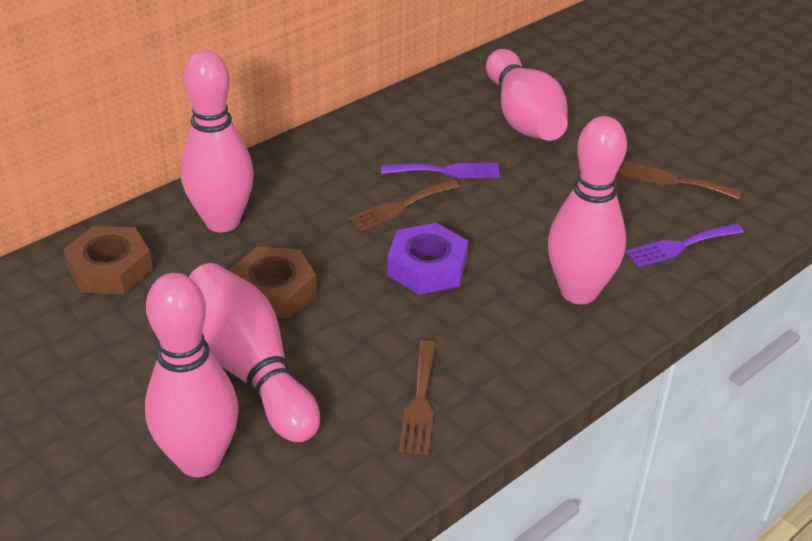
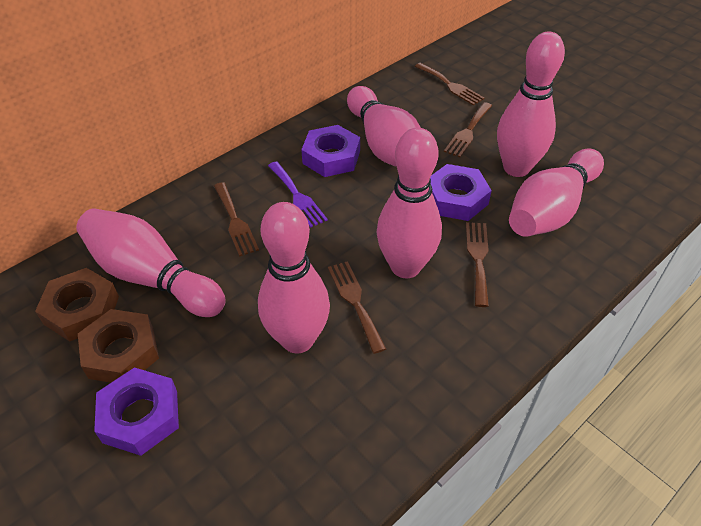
brown fork: [348,179,460,232] [399,340,436,455] [619,161,741,199] = 3 -> [214,182,259,257] [328,261,386,354] [415,63,484,105] [444,102,492,157] [466,222,489,307] = 5
pink bowling pin: [145,273,238,477] [180,50,254,232] [189,263,320,442] [486,49,568,141] [548,116,627,304] = 5 -> [76,208,225,317] [258,202,330,353] [347,86,421,167] [377,128,442,278] [497,32,565,177] [509,149,604,237] = 6
purple fork: [381,163,500,178] [625,224,744,267] = 2 -> [268,161,328,228] = 1
purple nut: [387,223,468,295] = 1 -> [94,367,179,456] [301,125,360,177] [430,164,492,221] = 3

